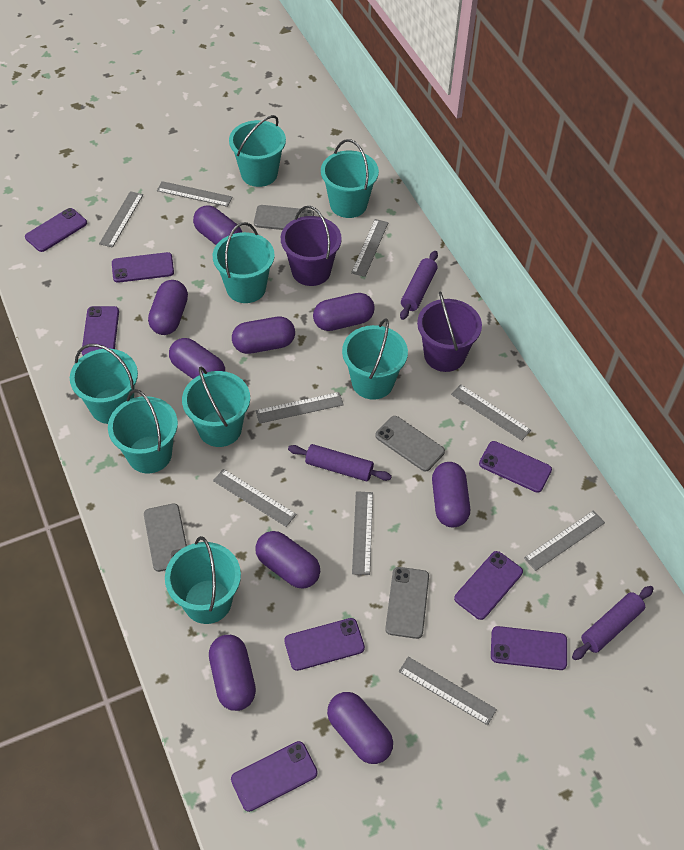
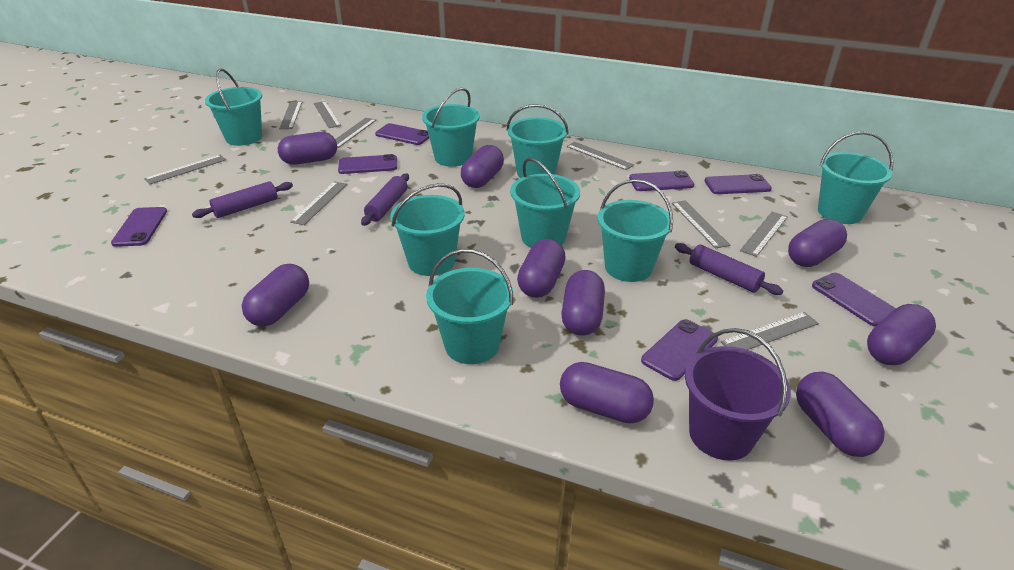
grey phone: [144,503,187,572] [254,205,314,230] [375,416,445,472] [385,567,429,639] = 4 -> none = 0
purple bucket: [281,206,342,286] [417,291,482,372] = 2 -> [685,328,791,461] = 1
purple phone: [25,208,87,252] [82,306,119,356] [112,252,174,283] [231,741,318,812] [284,618,365,671] [454,551,523,620] [479,441,552,493] [491,626,567,670] = 8 -> [111,207,167,247] [338,154,397,174] [375,123,429,145] [629,170,694,191] [641,319,718,381] [705,174,772,194] [812,273,896,327] = 7

